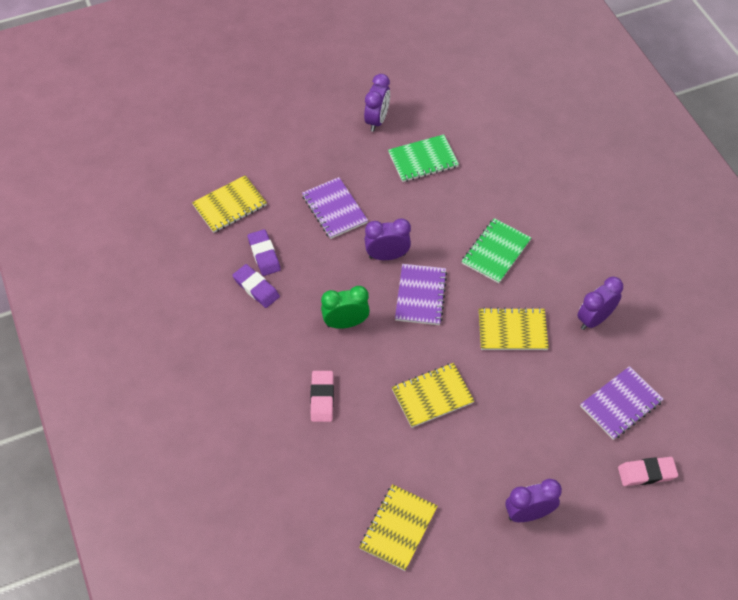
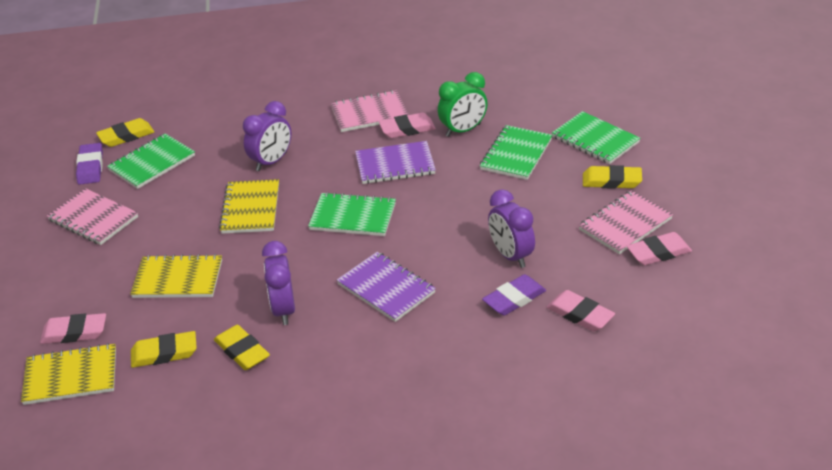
green notebook: [388,134,459,182] [462,218,531,283] = 2 -> [107,134,195,189] [308,192,396,236] [480,125,552,180] [552,111,640,164] = 4
pink eraser: [310,371,334,422] [618,457,678,486] = 2 -> [40,313,106,344] [379,113,436,138] [547,290,615,331] [627,232,692,265] = 4
pink notebook: none = 0 -> [47,188,138,245] [330,90,409,132] [578,190,673,254] = 3
purple clock: [364,74,390,132] [365,219,411,260] [505,479,562,522] [577,277,623,330] = 4 -> [243,101,292,171] [262,241,295,325] [488,189,535,268] = 3
purple notebook: [302,177,368,239] [395,264,447,325] [580,366,663,440] = 3 -> [337,252,436,322] [355,141,436,184] = 2
yellow eraser: none = 0 -> [96,118,154,147] [131,331,197,368] [214,325,270,370] [583,165,642,189] = 4
yellow notebook: [192,175,267,233] [359,484,438,571] [392,363,474,428] [479,307,549,350] = 4 -> [21,343,116,405] [130,254,222,298] [219,179,279,234] = 3

